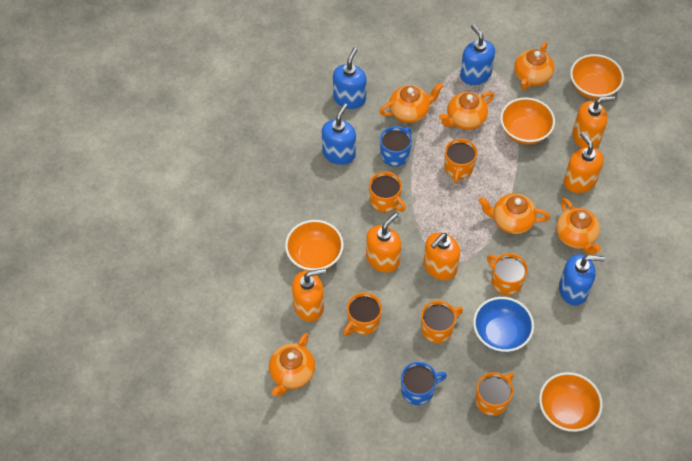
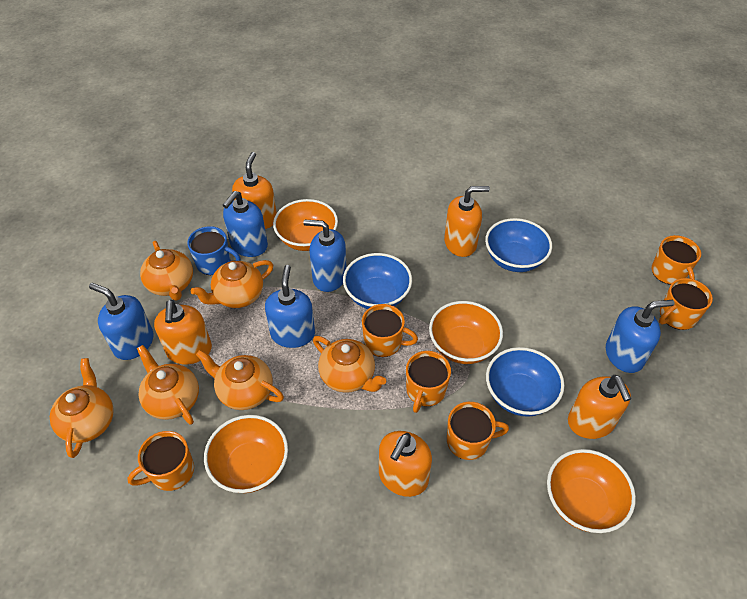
blue bowl: [473,297,534,352] = 1 -> [343,253,412,309] [485,218,552,272] [486,347,565,417] = 3
blue mug: [380,126,412,167] [401,362,447,405] = 2 -> [187,226,240,275] = 1
blue soap dispenser: [322,103,356,165] [333,48,366,109] [460,24,495,85] [559,254,605,306] = 4 -> [89,283,153,360] [223,191,268,257] [265,265,315,348] [303,220,347,292] [606,300,675,373] = 5

